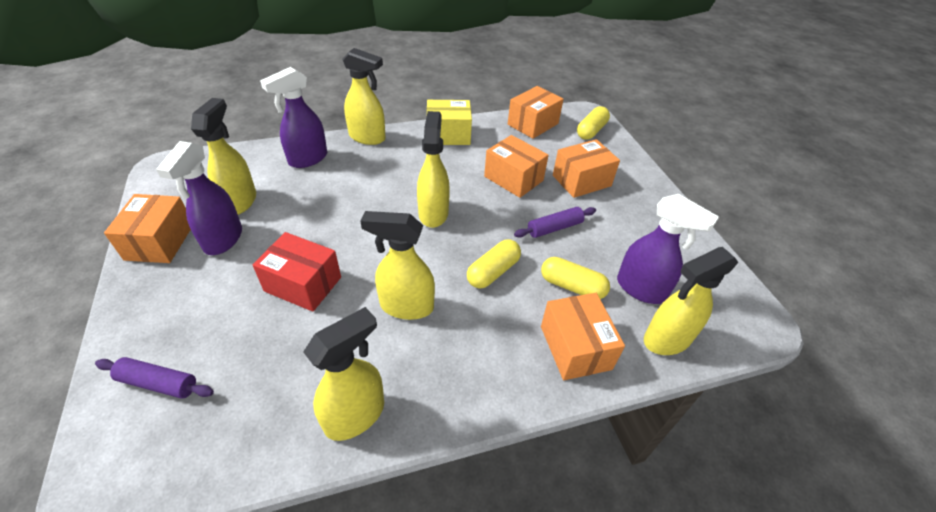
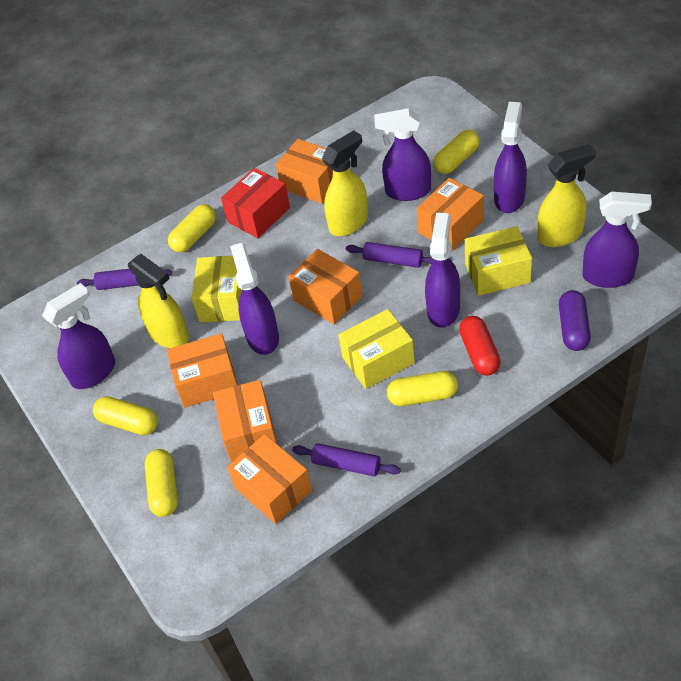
orange box: [104,194,191,263] [484,135,549,198] [508,86,564,139] [541,293,625,380] [553,139,620,198] = 5 -> [167,333,238,408] [213,380,278,462] [227,434,312,524] [276,139,333,204] [288,249,362,324] [417,178,484,251] = 6
purple capsule: none = 0 -> [559,290,591,351] = 1
purple rolling pin: [95,357,214,399] [514,207,596,238] = 2 -> [77,269,172,290] [292,443,401,477] [346,242,434,268] = 3
purple spray bottle: [156,141,242,255] [260,67,327,168] [617,194,719,304] = 3 -> [42,283,115,389] [230,243,279,355] [374,108,431,201] [425,213,460,328] [494,102,527,213] [582,192,652,288] = 6
red capsule: none = 0 -> [459,316,501,376] = 1
yellow box: [427,100,472,145] = 1 -> [191,256,242,322] [338,309,415,389] [465,226,532,296] = 3
yellow capsule: [467,239,521,289] [541,257,610,299] [577,106,610,140] = 3 -> [93,396,158,435] [145,449,178,517] [168,204,216,252] [387,371,458,406] [433,130,480,174] = 5
yellow spray bottle: [191,98,256,215] [303,307,384,441] [342,48,386,145] [360,211,435,320] [417,111,450,228] [644,247,739,355] = 6 -> [128,254,189,348] [322,130,368,236] [538,144,596,247] = 3

